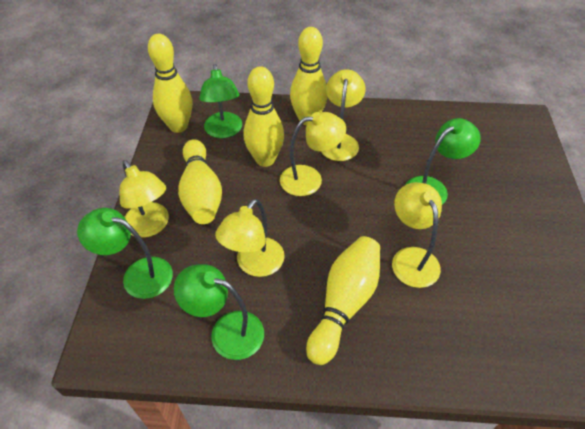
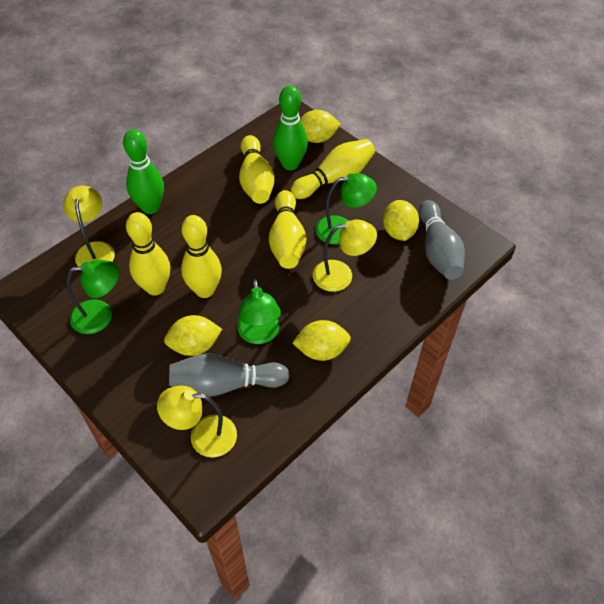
green bowling pin: none = 0 -> [123,129,164,214] [273,86,308,170] = 2
green lamp: [77,208,173,299] [174,264,264,360] [199,64,242,138] [405,118,481,204] = 4 -> [67,259,119,334] [238,279,281,344] [315,173,377,244] = 3
grey bowling pin: none = 0 -> [169,353,290,397] [419,200,465,280] = 2
yellow lamp: [119,160,169,238] [215,199,285,277] [280,112,346,196] [321,69,366,161] [392,182,442,288] = 5 -> [63,186,115,266] [157,385,237,457] [313,219,377,292] = 3
yellow lemon: none = 0 -> [164,315,222,356] [292,320,351,361] [300,110,341,143] [383,200,419,241] = 4

